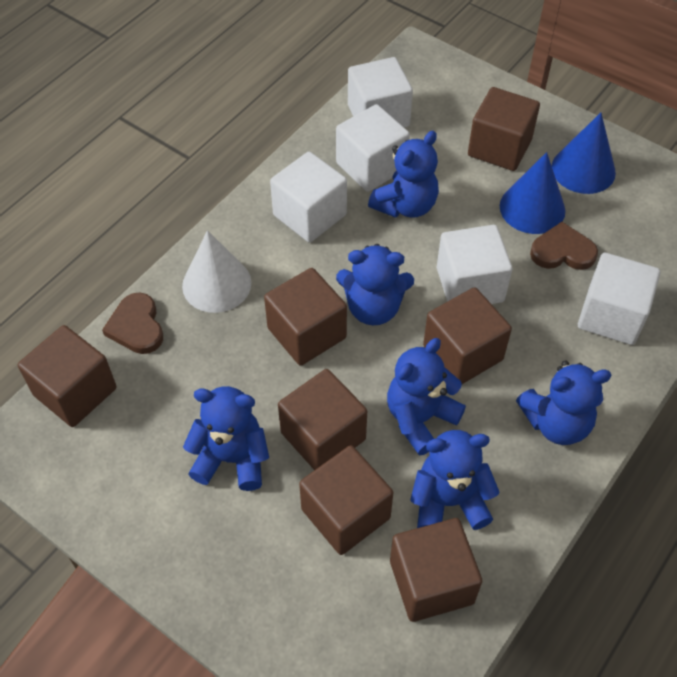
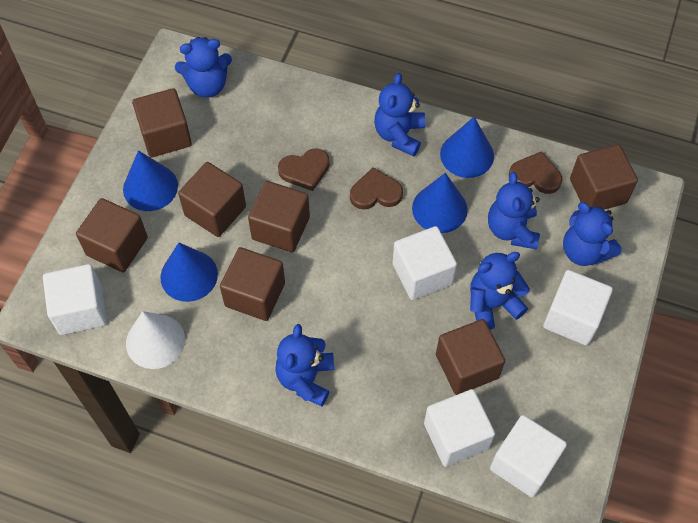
blue cone: [500,152,565,234] [552,113,616,194] = 2 -> [123,150,178,211] [160,243,218,302] [412,173,468,233] [440,117,494,178] = 4
brown heart: [102,293,163,354] [530,222,598,270] = 2 -> [278,148,330,191] [350,168,403,210] [509,151,562,194] = 3

